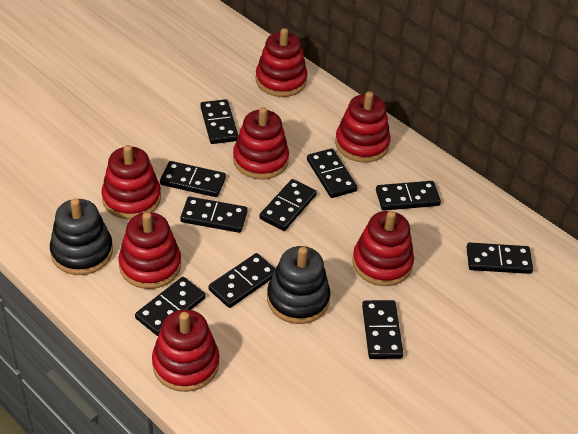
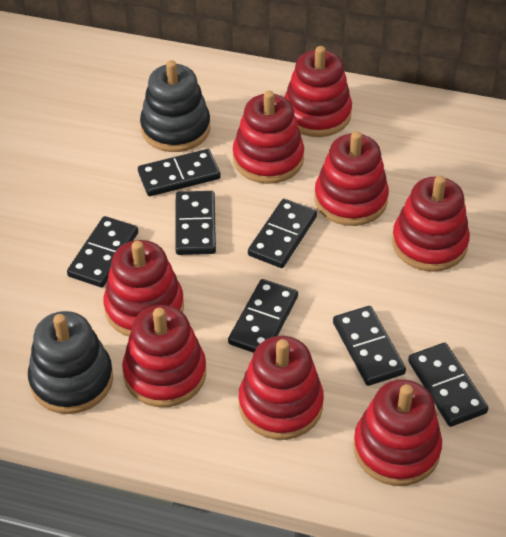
black domino: [135,277,206,336] [160,161,226,197] [180,197,248,233] [200,99,238,144] [209,253,276,308] [259,179,317,231] [307,148,358,198] [362,300,403,359] [376,181,441,211] [467,243,533,274] = 10 -> [67,216,138,287] [138,149,221,196] [175,191,216,255] [228,279,298,353] [248,199,317,268] [333,306,406,386] [408,343,488,427] = 7
red stacking toy: [102,145,161,219] [118,212,181,289] [152,309,219,392] [233,107,289,180] [256,28,307,97] [335,91,391,163] [352,211,414,286] = 7 -> [103,240,184,337] [122,305,206,407] [233,91,304,184] [239,336,324,440] [284,46,352,137] [315,131,389,226] [353,379,442,486] [392,175,470,272] = 8

